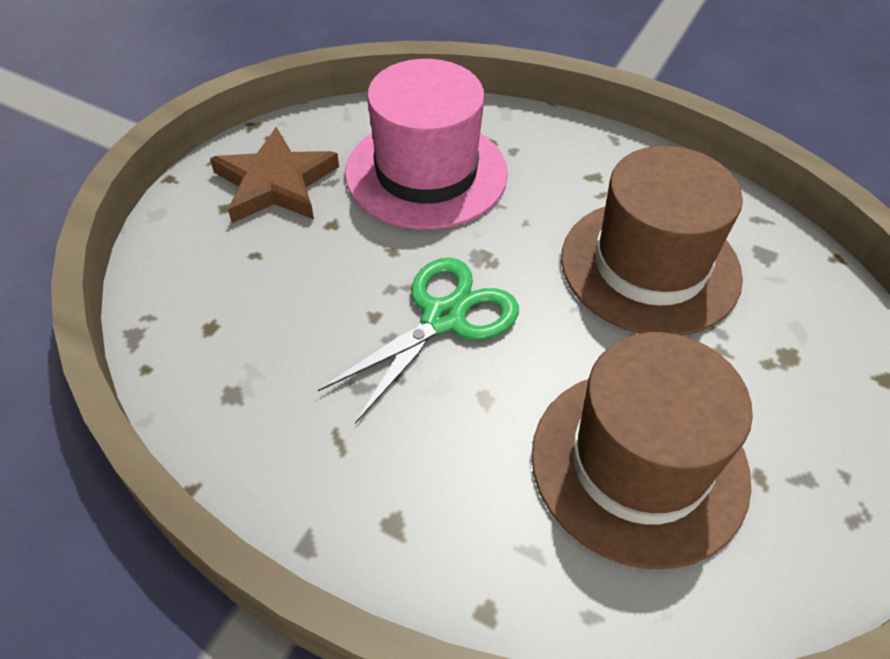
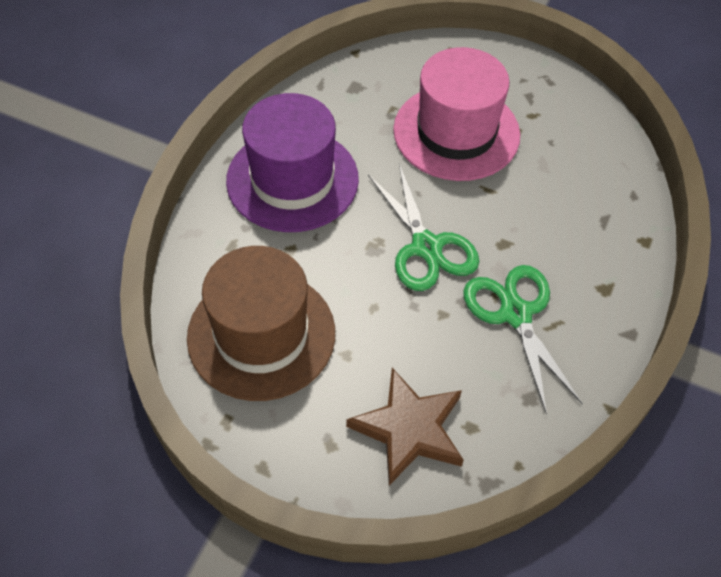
brown hat: [531,332,753,569] [561,146,743,336] = 2 -> [187,246,335,401] = 1
green scissors: [318,257,519,424] = 1 -> [368,164,479,291] [463,265,583,415] = 2
purple hat: none = 0 -> [226,93,359,232] = 1

